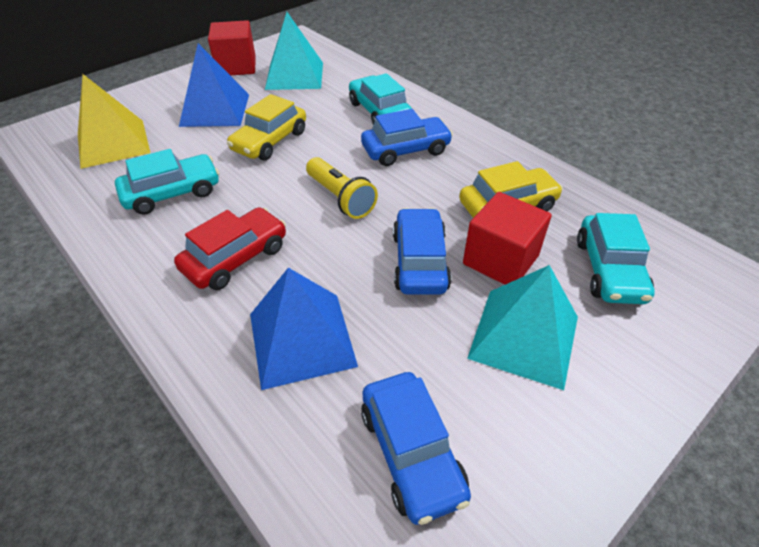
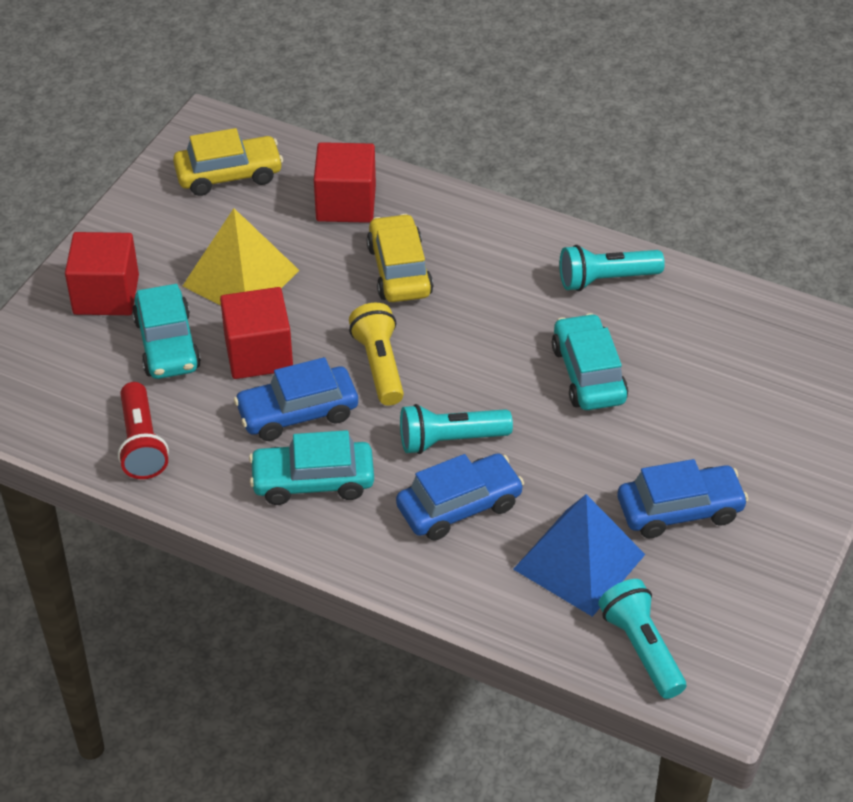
blue pyramid: [179,43,249,127] [250,268,358,390] = 2 -> [513,494,645,617] = 1
red car: [174,207,286,290] = 1 -> none = 0
red cube: [208,20,256,76] [463,192,552,285] = 2 -> [65,232,139,315] [220,287,293,379] [314,142,376,223] = 3
red flashlight: none = 0 -> [118,382,169,479] = 1
turquoise flashlight: none = 0 -> [400,404,513,454] [559,245,665,291] [598,579,686,699] = 3
turquoise pyramid: [265,12,323,90] [467,265,578,390] = 2 -> none = 0

